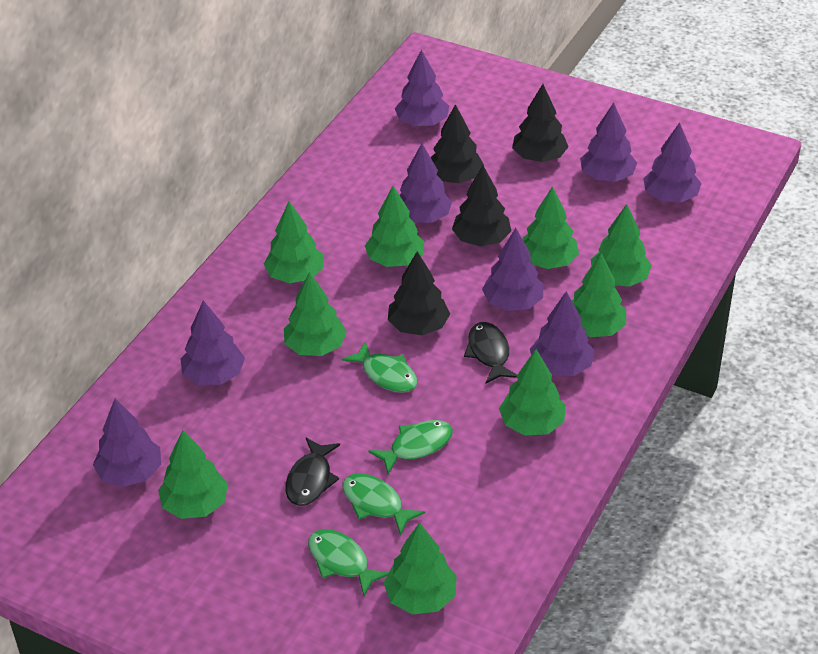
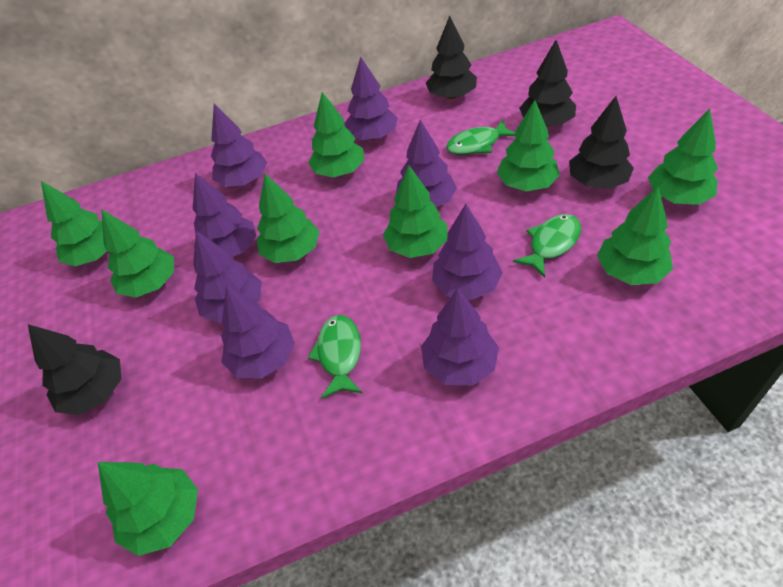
black fish: [285,437,340,506] [464,322,517,384] = 2 -> none = 0
green fish: [308,529,389,596] [342,341,418,393] [342,473,425,536] [368,420,453,474] = 4 -> [308,315,362,399] [446,120,515,155] [513,214,581,278] = 3

